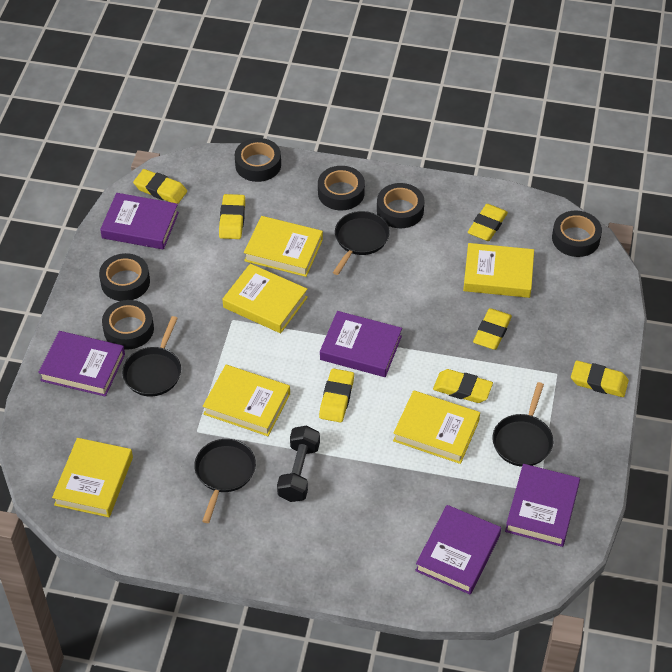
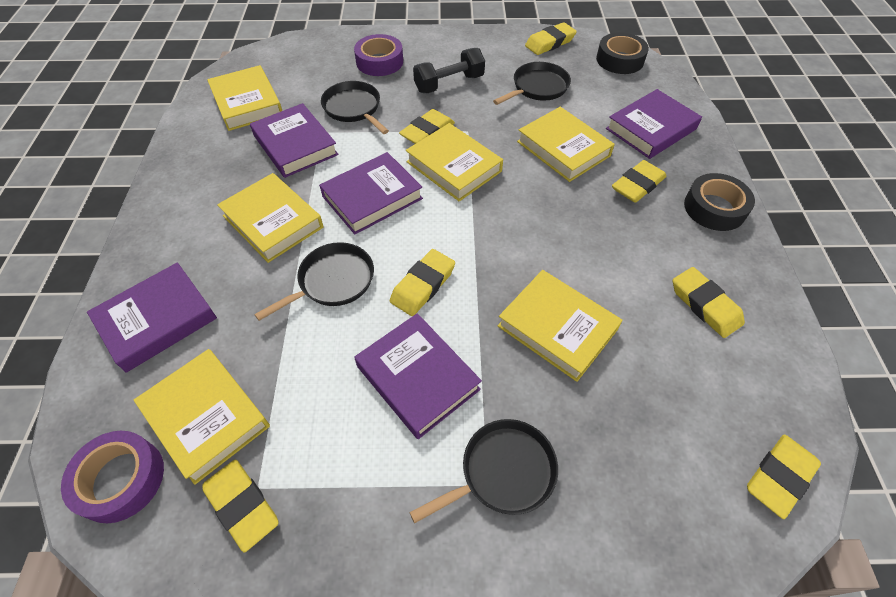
black tape: [99,253,150,301] [102,300,154,350] [235,138,281,182] [318,166,365,210] [377,183,424,228] [552,211,602,257] = 6 -> [596,32,649,74] [684,173,755,231] = 2
purple tape: none = 0 -> [61,431,164,523] [354,34,403,76] = 2

